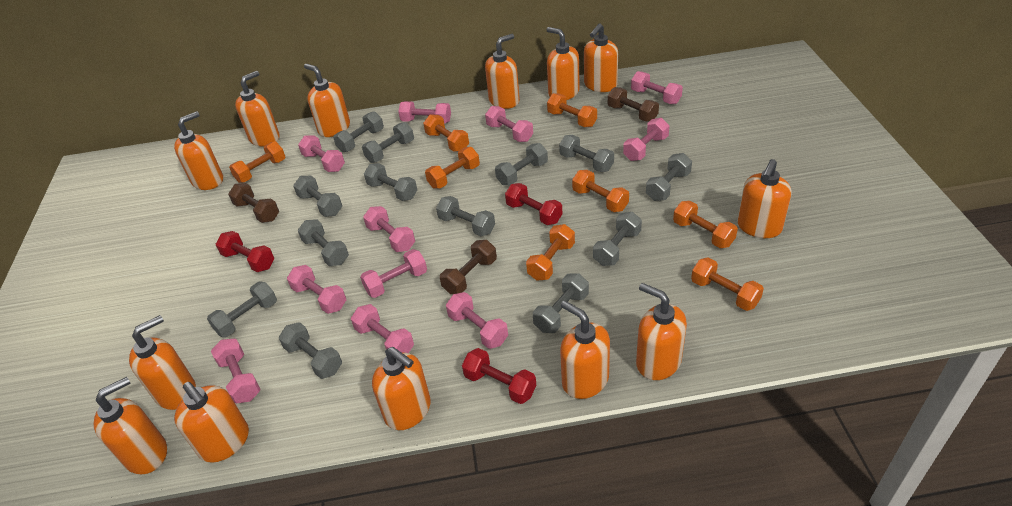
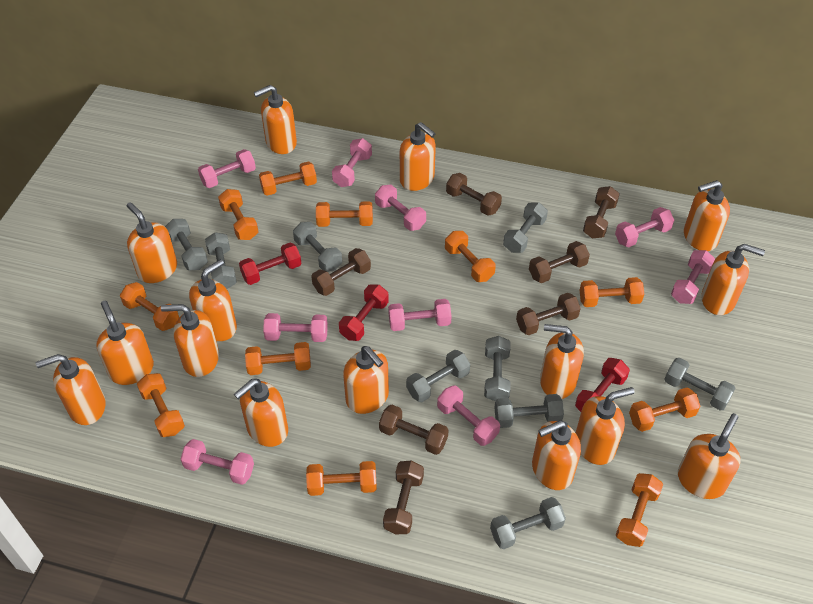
brown dumbbell: [228,183,279,223] [440,240,497,294] [608,87,659,122] = 3 -> [311,248,371,296] [379,405,449,455] [383,460,424,534] [446,173,502,216] [516,293,581,335] [529,241,590,283] [583,186,620,238] = 7
grey dumbbell: [207,282,277,338] [279,322,342,379] [293,176,342,217] [298,219,349,266] [333,111,384,152] [362,122,414,163] [364,163,417,201] [436,196,495,236] [495,143,548,185] [533,273,589,333] [559,135,614,172] [593,212,642,266] [646,153,692,201] = 13 -> [165,219,208,270] [205,232,237,289] [293,222,342,272] [406,350,470,402] [484,336,511,401] [490,497,566,549] [494,394,564,428] [503,202,548,253] [664,358,736,411] = 9
orange dumbbell: [229,141,286,183] [423,114,469,152] [425,147,480,189] [526,224,575,281] [547,93,597,127] [572,170,629,212] [673,201,738,248] [691,258,764,311] = 8 -> [120,282,179,331] [137,373,185,437] [218,189,258,240] [245,342,311,375] [259,161,317,195] [306,461,377,496] [316,202,373,227] [445,231,496,282] [580,277,644,307] [616,473,663,547] [629,388,701,432] = 11
orange soap dispenser: [93,377,167,474] [129,315,196,410] [174,111,223,190] [174,382,249,463] [235,71,280,147] [304,64,350,137] [372,347,431,430] [485,34,520,109] [547,27,580,100] [560,300,610,399] [584,23,618,92] [636,283,687,380] [737,159,792,238] = 13 -> [36,354,106,425] [96,301,154,385] [127,202,177,283] [161,304,219,377] [189,259,237,341] [234,379,288,447] [254,85,297,154] [343,346,389,414] [400,122,436,191] [532,420,581,490] [540,324,584,399] [576,387,635,465] [678,413,741,499] [684,180,730,251] [702,244,765,315] = 15
pink dumbbell: [211,339,261,403] [287,265,346,314] [298,135,345,172] [351,304,414,353] [360,249,427,298] [363,206,415,252] [398,101,451,124] [446,292,508,349] [485,106,533,142] [623,118,669,161] [631,71,683,104] = 11 -> [181,439,254,485] [198,149,256,188] [263,313,328,342] [332,138,372,187] [375,185,426,231] [388,299,452,331] [437,386,500,446] [615,207,674,247] [671,250,715,304] = 9

